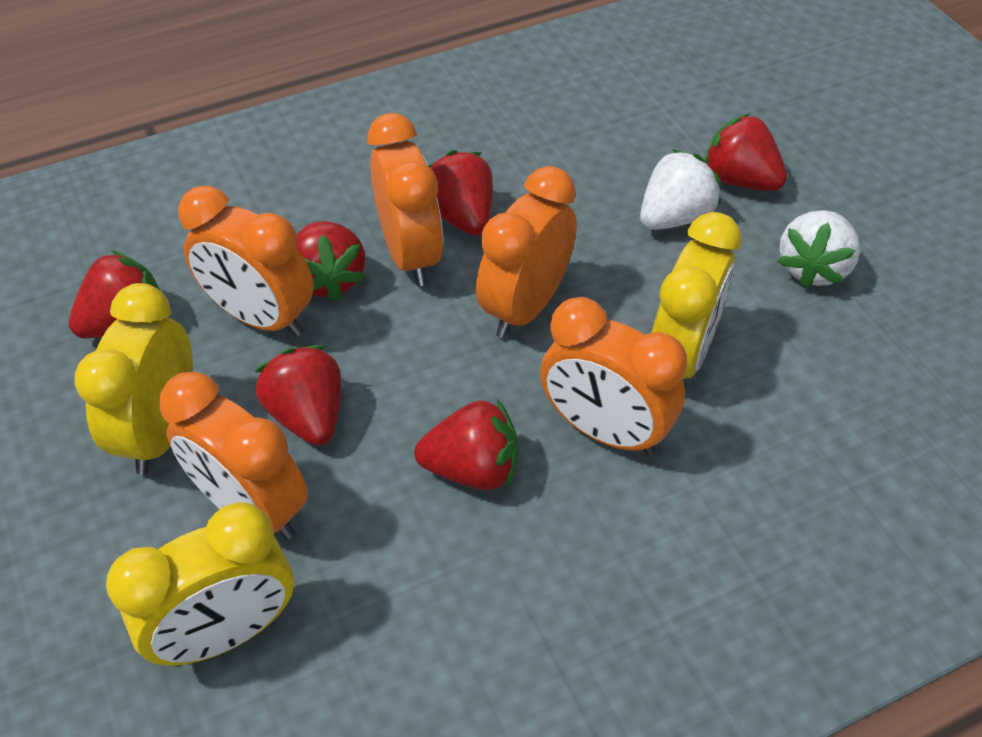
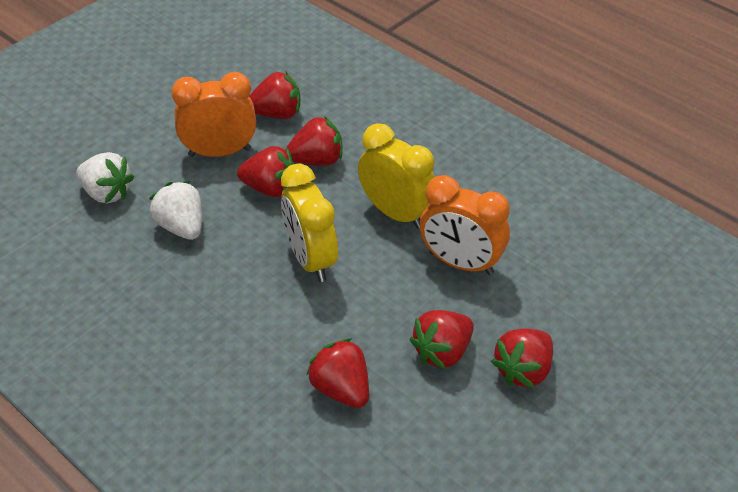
orange clock: [160,372,308,540] [178,186,314,337] [368,113,443,286] [476,166,577,338] [540,297,687,455] = 5 -> [171,72,256,157] [420,175,510,275] = 2
yellow clock: [75,283,193,475] [106,502,294,666] [651,212,742,379] = 3 -> [281,163,338,282] [358,123,435,229] = 2

